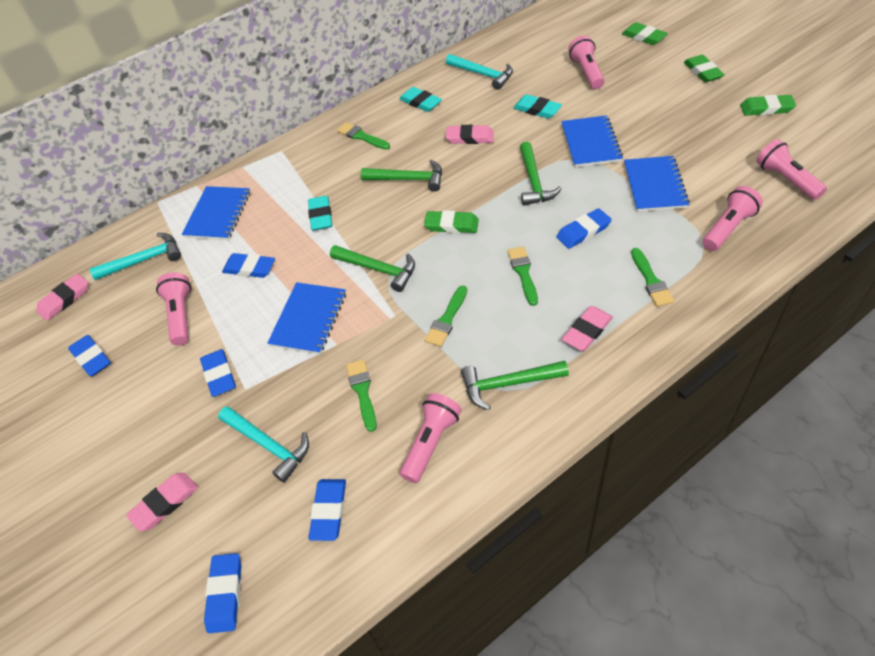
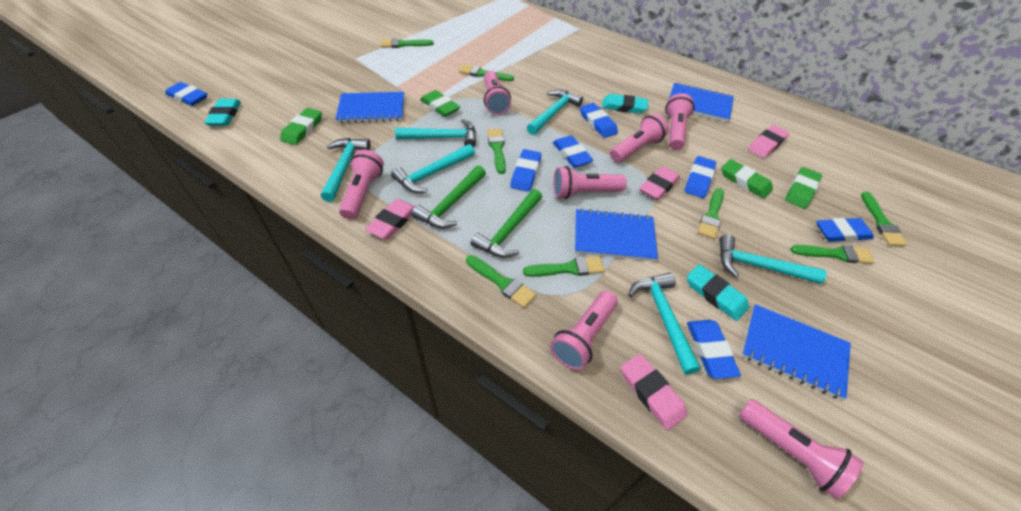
blue eraser: [68,335,111,377] [200,349,236,397] [204,553,242,633] [222,253,275,278] [308,479,346,541] [556,208,612,249] = 6 -> [165,82,207,106] [510,149,541,192] [553,135,594,168] [580,103,618,138] [684,156,716,198] [687,320,741,379] [816,218,874,242] = 7
green brush: [337,122,390,150] [346,359,377,432] [425,286,467,347] [508,246,538,306] [631,248,674,307] = 5 -> [381,38,434,48] [459,64,514,81] [466,255,536,308] [487,129,506,174] [523,256,605,277] [697,188,724,239] [790,245,874,264] [861,192,907,246] = 8
green hammer: [330,245,415,292] [361,160,442,192] [461,361,569,410] [520,142,562,205] = 4 -> [411,165,486,229] [471,189,542,258] = 2
pink flashlight: [156,272,192,346] [400,393,462,483] [568,36,605,89] [703,186,763,251] [756,139,827,200] = 5 -> [339,150,384,220] [484,71,511,115] [550,291,618,370] [553,166,627,199] [610,114,669,163] [665,93,695,150] [739,399,864,499] = 7
turquoise hammer: [90,233,181,280] [218,406,309,483] [446,54,513,90] = 3 -> [321,138,371,202] [391,144,475,193] [395,119,476,147] [527,90,583,135] [628,273,701,375] [720,234,827,284] = 6

